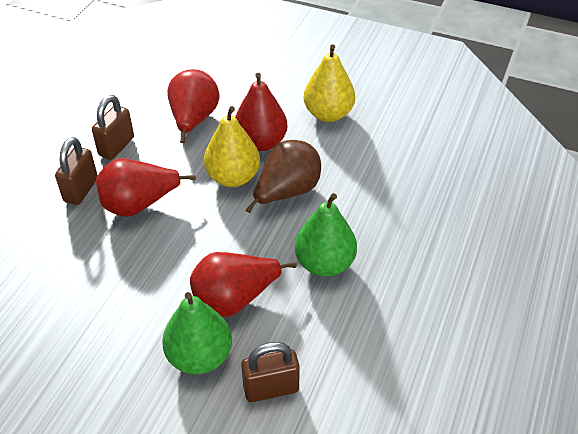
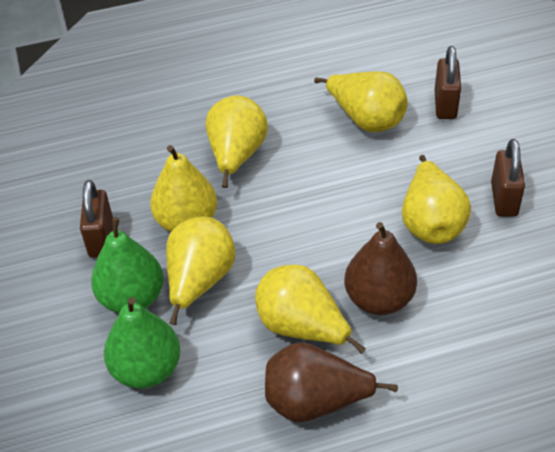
brown pear: [246,140,321,213] = 1 -> [265,342,398,422] [345,222,417,315] = 2
red pear: [96,158,196,217] [167,69,220,143] [190,252,297,317] [235,73,287,151] = 4 -> none = 0
yellow pear: [204,106,260,187] [303,44,355,122] = 2 -> [150,145,217,232] [166,216,235,325] [206,95,268,188] [255,265,366,354] [314,71,408,132] [402,155,471,244] = 6

